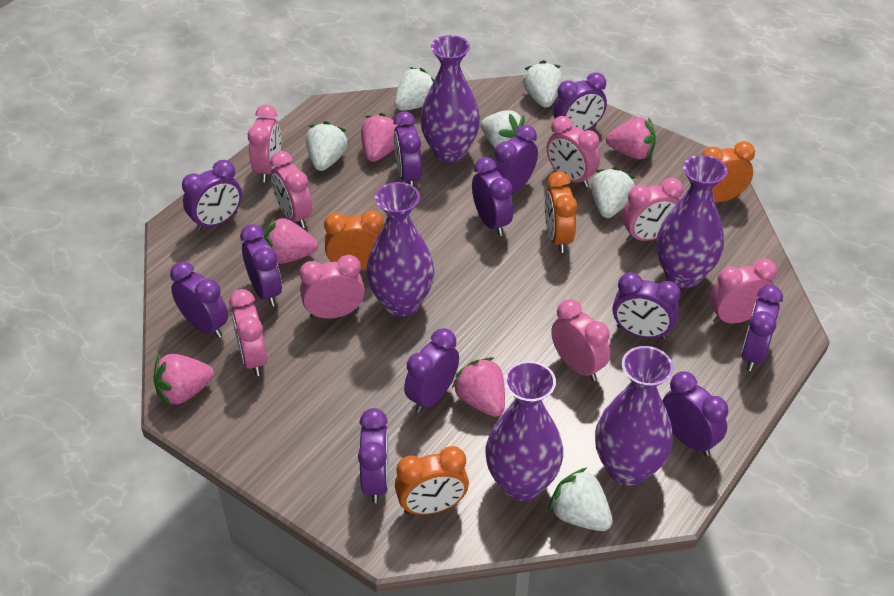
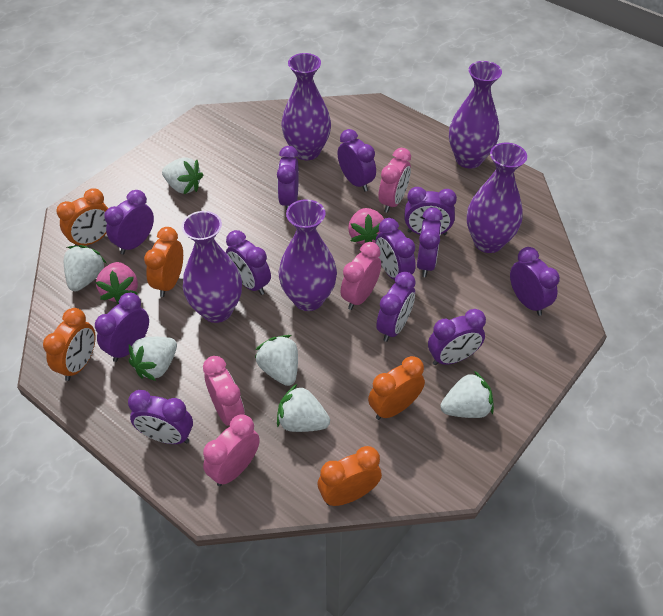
orange clock: [324,210,384,270] [395,446,469,515] [545,171,577,253] [701,141,755,202] = 4 -> [43,308,96,381] [56,188,108,246] [144,227,183,297] [318,446,382,506] [368,356,425,420] = 5
pink clock: [229,289,267,376] [248,104,281,182] [270,151,312,228] [300,255,365,319] [547,116,600,188] [551,299,610,381] [622,178,683,242] [709,258,777,324] = 8 -> [203,356,245,426] [203,414,260,486] [341,242,381,310] [379,148,411,213] = 4
pink strawberry: [153,354,214,406] [264,217,318,264] [361,113,401,162] [452,357,505,417] [606,117,656,159] = 5 -> [96,262,138,304] [348,208,384,245] = 2

